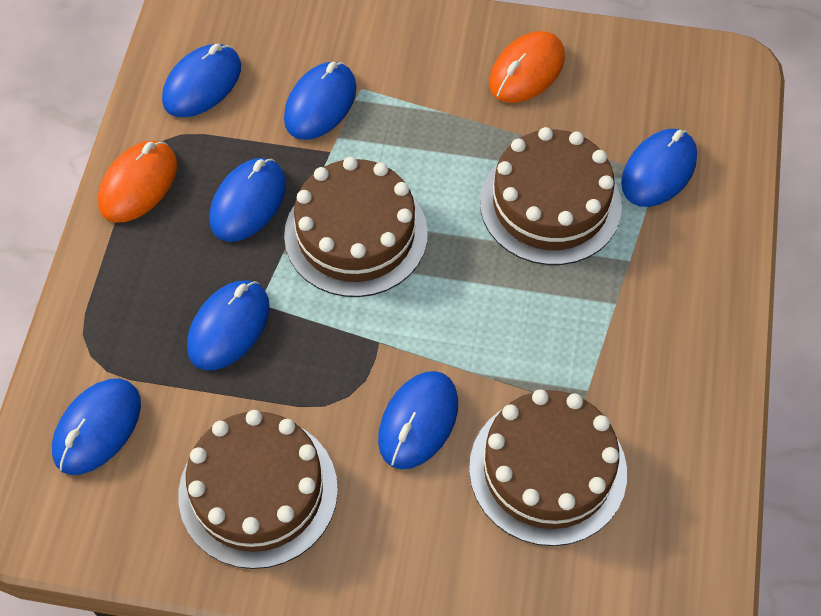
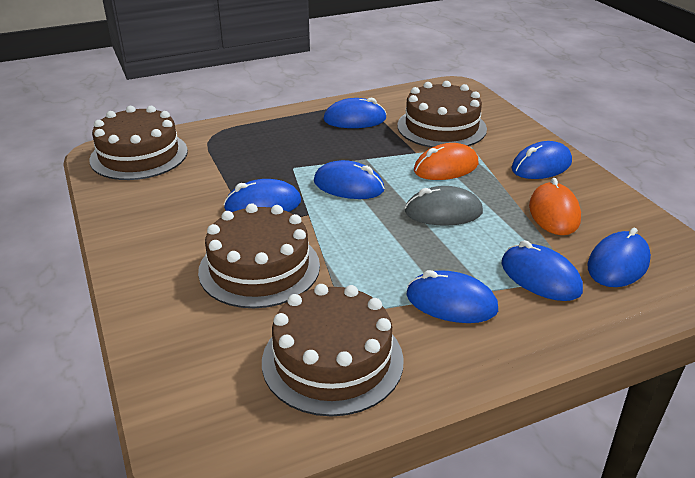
grey mouse: none = 0 -> [405,186,483,226] = 1

